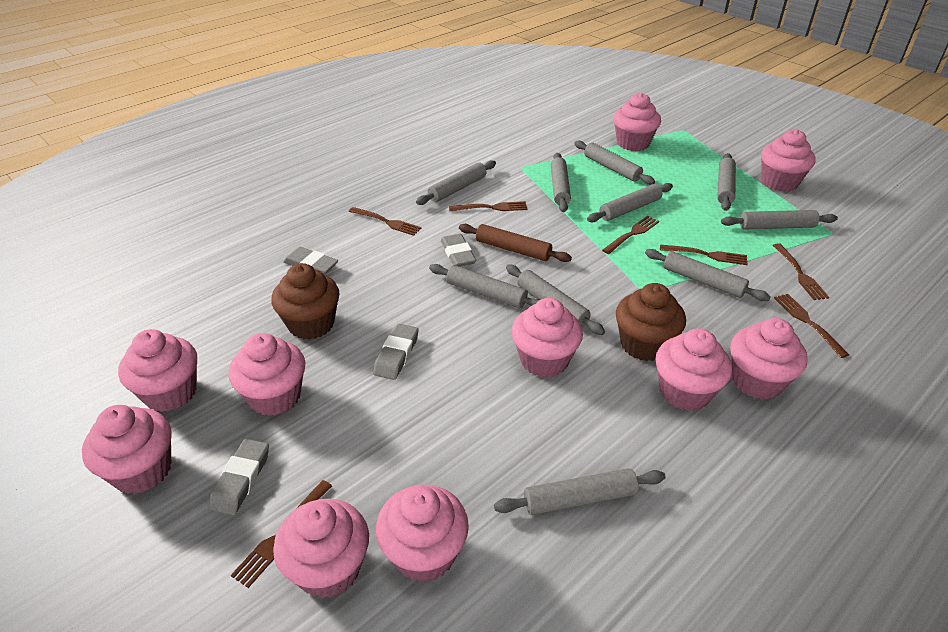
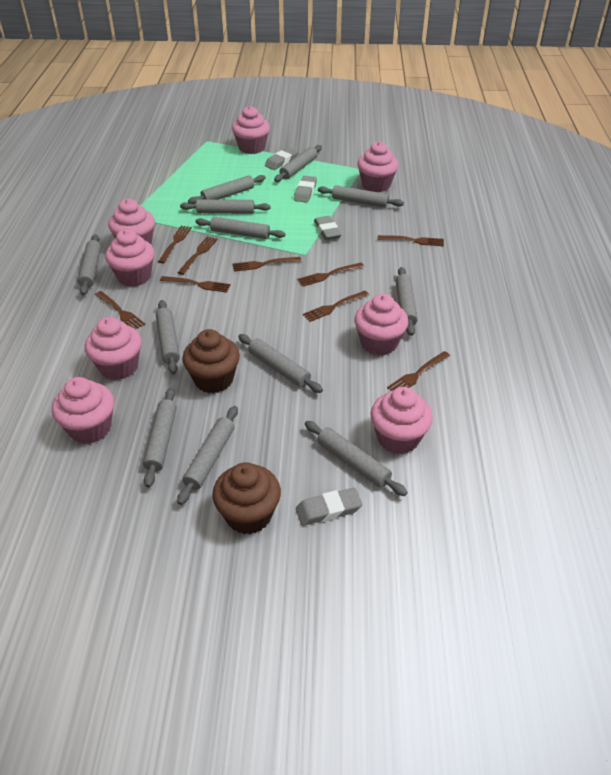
brown fork: [231,480,332,588] [349,207,421,236] [449,201,528,211] [602,216,659,254] [660,244,748,265] [773,243,829,300] [774,294,849,358] = 7 -> [95,291,145,330] [158,226,192,263] [160,276,230,292] [178,236,218,275] [232,257,301,272] [297,263,364,287] [303,291,369,322] [378,235,444,246] [387,351,450,391] = 9
brown rolling pin: [459,224,572,262] = 1 -> none = 0
grey rolling pin: [416,160,496,205] [429,264,540,308] [494,468,666,515] [506,264,605,335] [551,153,571,212] [574,140,655,185] [587,183,673,222] [645,249,771,301] [717,153,736,211] [721,210,838,230] = 10 -> [78,234,101,296] [143,388,177,488] [156,300,180,374] [177,406,238,505] [180,199,271,214] [188,175,266,204] [195,217,285,239] [238,334,323,393] [274,145,322,182] [305,421,407,496] [318,185,404,208] [396,267,418,336] = 12
pink cupcake: [82,405,172,494] [118,329,197,412] [228,333,305,416] [273,499,369,598] [376,485,469,582] [512,298,583,378] [613,93,661,151] [655,328,732,411] [730,318,808,400] [761,129,816,192] = 10 -> [52,377,114,444] [85,317,142,380] [105,229,154,287] [108,199,155,244] [232,106,270,154] [354,294,408,355] [357,141,398,192] [370,387,433,454] = 8

